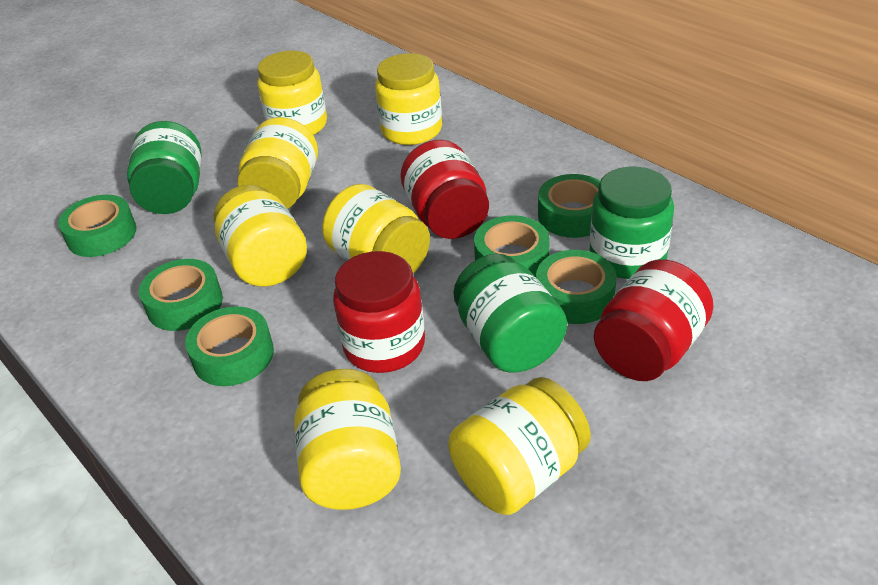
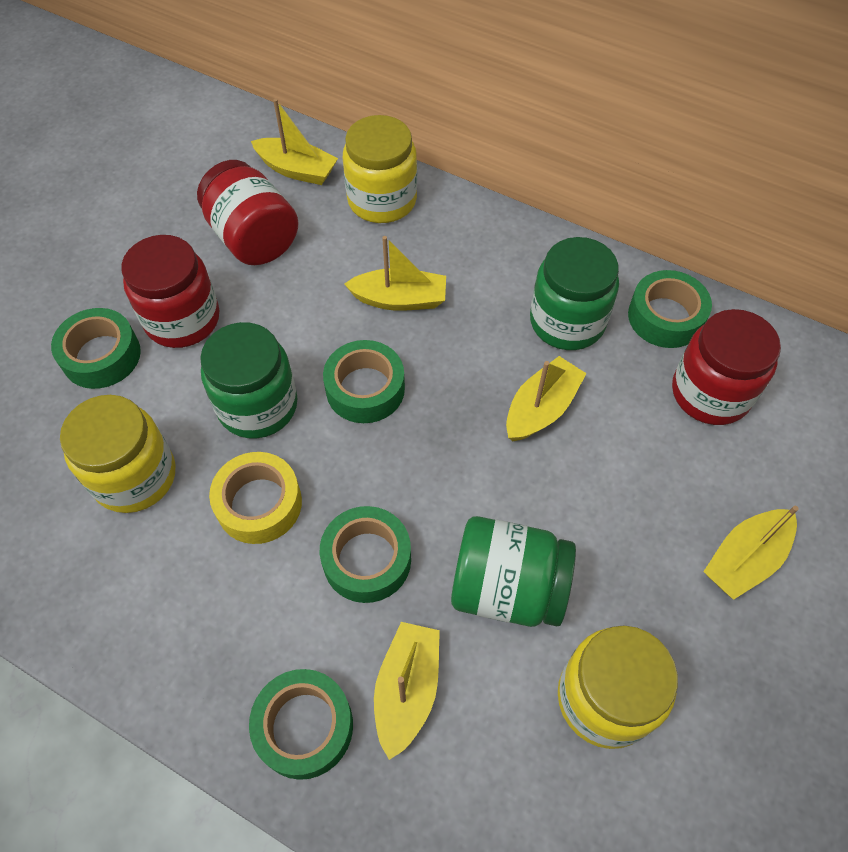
green tape: [58,195,136,257] [139,259,223,331] [185,306,274,386] [474,215,550,277] [536,250,617,324] [538,174,600,238] = 6 -> [51,308,141,389] [249,669,353,780] [320,506,411,603] [323,340,405,423] [628,270,712,348] = 5
yellow boat: none = 0 -> [251,99,338,185] [344,236,446,311] [374,622,440,760] [506,356,587,441] [703,506,799,600] = 5
yellow jar: [214,185,307,287] [238,117,318,209] [257,51,327,135] [294,369,401,510] [322,184,430,273] [375,53,442,145] [448,377,591,515] = 7 -> [60,395,175,513] [343,115,417,223] [558,626,678,749] = 3
yellow tape: none = 0 -> [209,452,302,544] = 1

